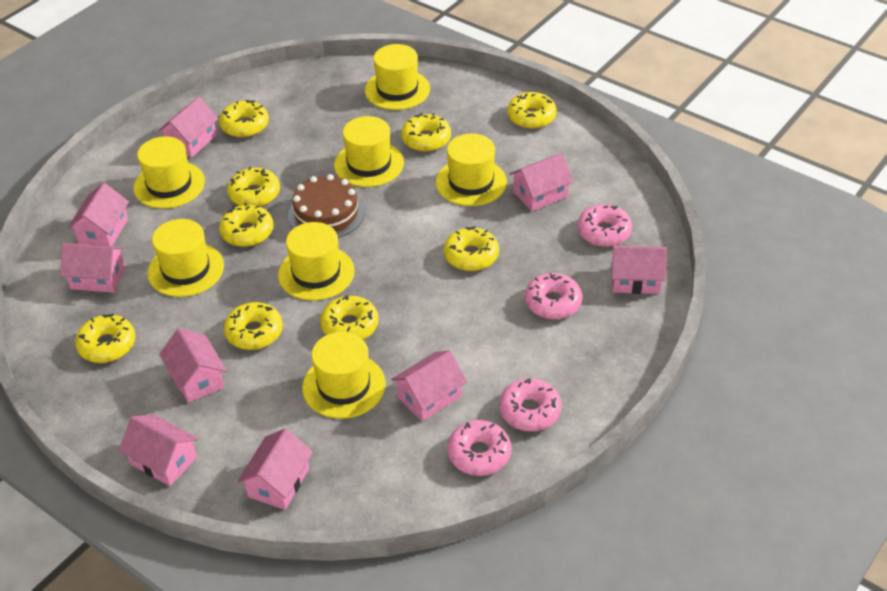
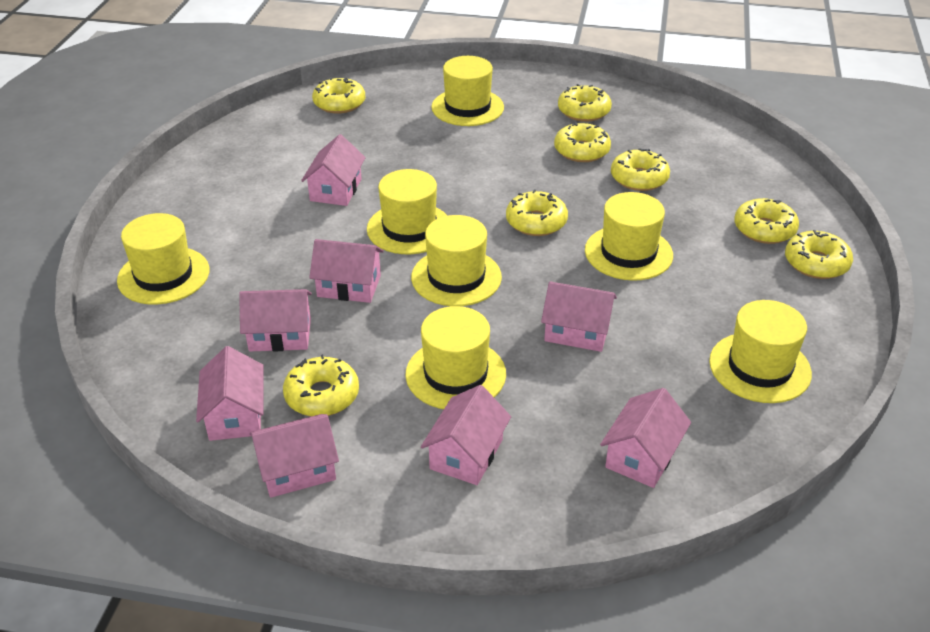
brown cake: [288,174,365,238] = 1 -> none = 0
pink donut: [447,420,511,476] [499,378,562,431] [525,273,583,319] [577,204,632,247] = 4 -> none = 0
pink house: [60,243,125,293] [68,183,129,246] [119,414,198,486] [157,97,218,158] [159,328,227,403] [237,428,313,510] [391,350,467,421] [509,153,574,211] [611,246,667,294] = 9 -> [196,346,263,441] [239,289,312,352] [250,414,339,498] [301,134,366,206] [309,239,384,303] [421,385,511,485] [541,281,617,352] [600,388,691,488] = 8
yellow donut: [75,313,136,363] [219,100,269,138] [219,203,274,247] [224,302,283,350] [227,167,280,207] [320,295,379,340] [401,113,451,152] [444,226,499,271] [507,92,557,129] = 9 -> [283,354,359,416] [312,77,365,114] [506,190,568,236] [554,122,611,162] [558,84,612,122] [611,148,670,191] [734,198,799,244] [785,230,853,279] = 8

